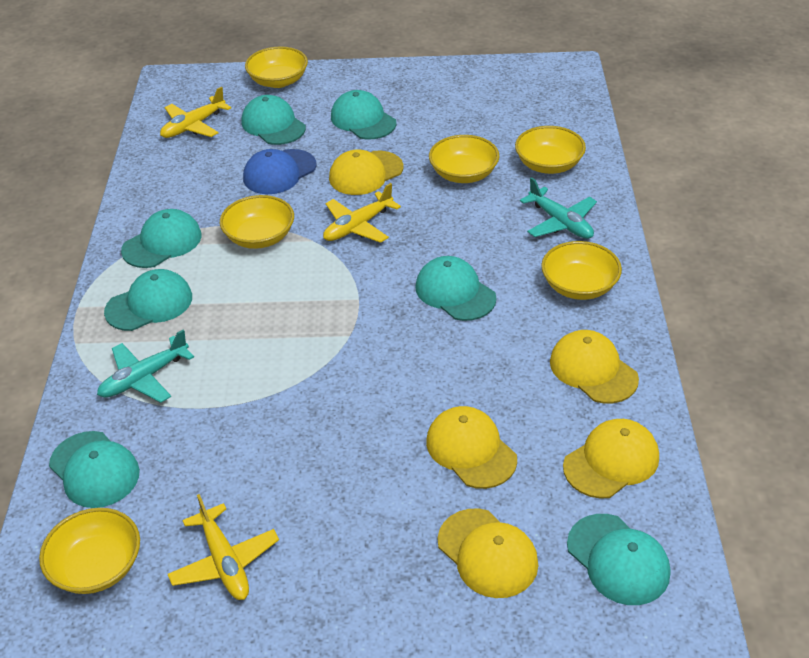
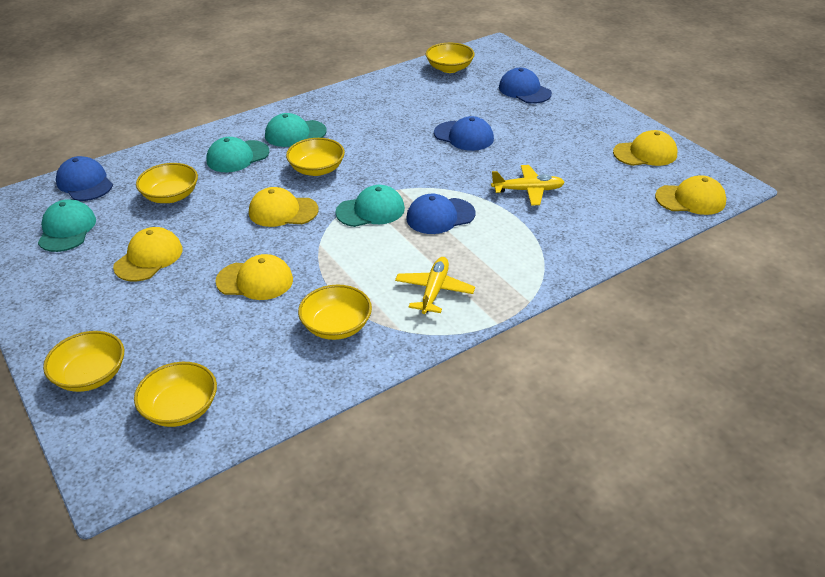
blue cap: [243,149,316,194] = 1 -> [56,156,113,201] [406,194,475,234] [434,116,494,151] [499,68,552,104] = 4
turquoise cap: [49,431,140,508] [104,269,192,331] [121,209,202,268] [241,95,306,145] [331,90,396,139] [415,256,496,321] [567,514,670,605] = 7 -> [38,199,96,252] [207,137,269,172] [265,113,327,147] [335,185,405,227] = 4
turquoise plane: [97,329,194,403] [520,177,597,239] = 2 -> none = 0
yellow plane: [160,87,231,138] [168,494,279,600] [323,183,401,243] = 3 -> [395,257,475,314] [491,165,565,206] = 2

